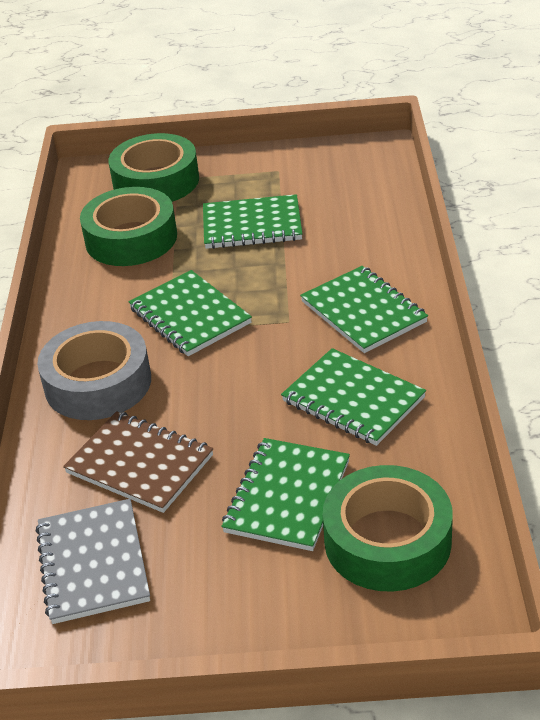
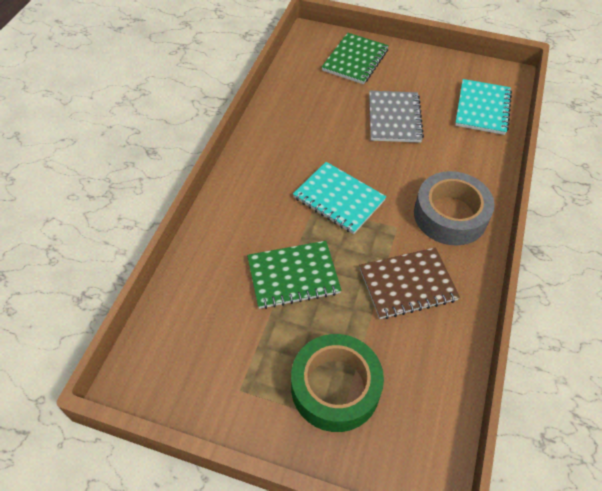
green notebook: [129,270,252,356] [203,194,303,249] [221,438,350,551] [281,348,426,446] [300,266,428,353] = 5 -> [247,241,341,309] [322,33,389,84] = 2
green tape: [80,187,177,266] [109,133,199,202] [323,465,453,592] = 3 -> [291,334,384,432] = 1
turquoise notebook: none = 0 -> [293,162,386,234] [455,79,512,135] = 2

